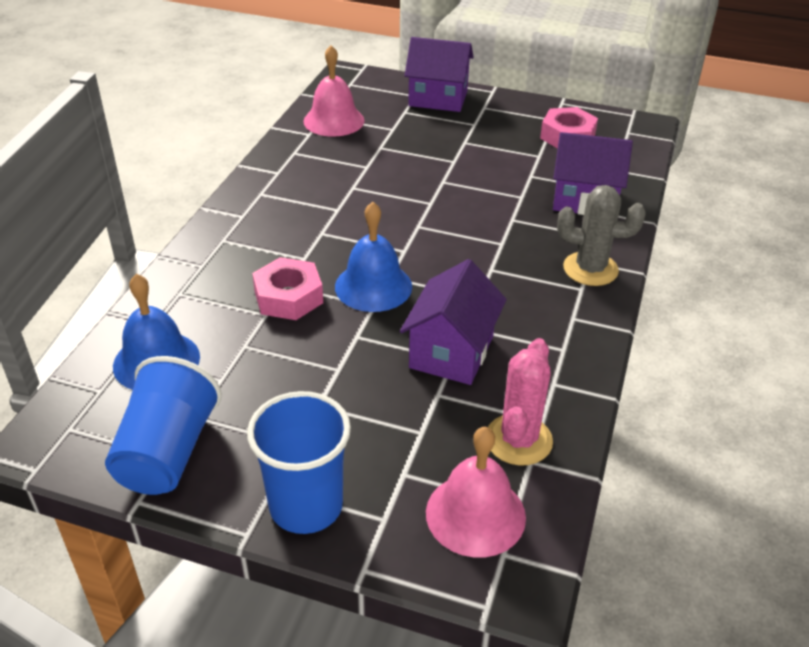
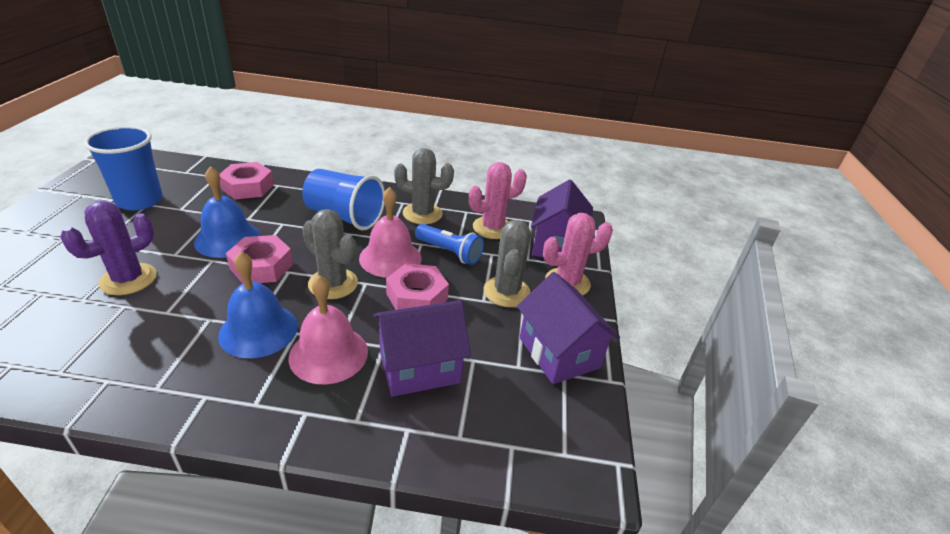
blue flashlight: none = 0 -> [415,224,484,265] = 1
grey cactus: [557,185,646,286] = 1 -> [302,209,358,299] [394,148,454,224] [484,220,531,307] = 3
pink cactus: [488,338,553,466] = 1 -> [469,162,527,239] [543,213,613,296] = 2
pink nut: [252,257,323,320] [540,107,598,149] = 2 -> [220,162,274,199] [226,235,293,284] [386,263,449,310] = 3
purple cactus: none = 0 -> [60,201,157,295] = 1

